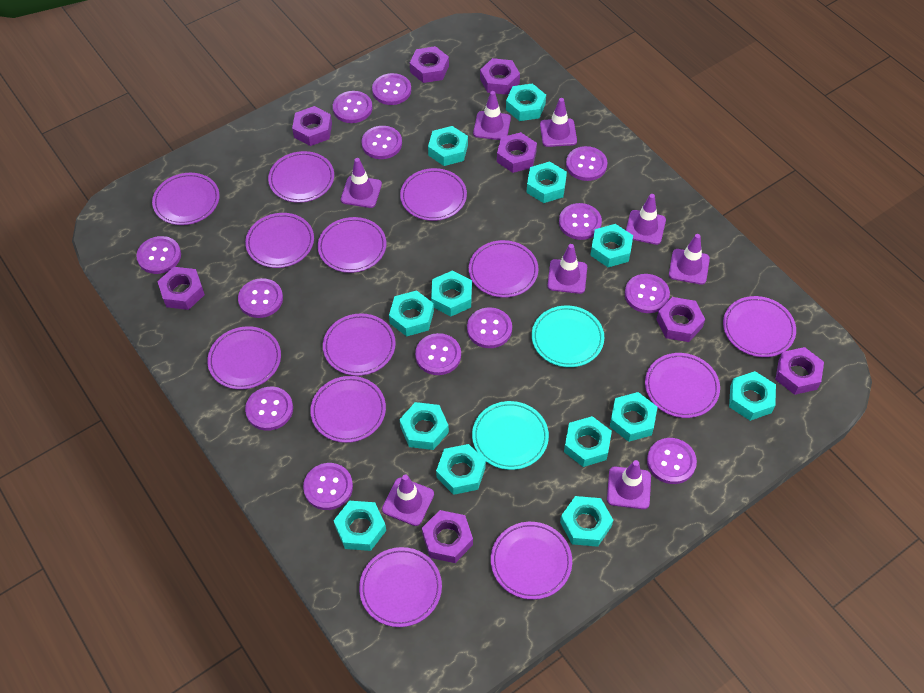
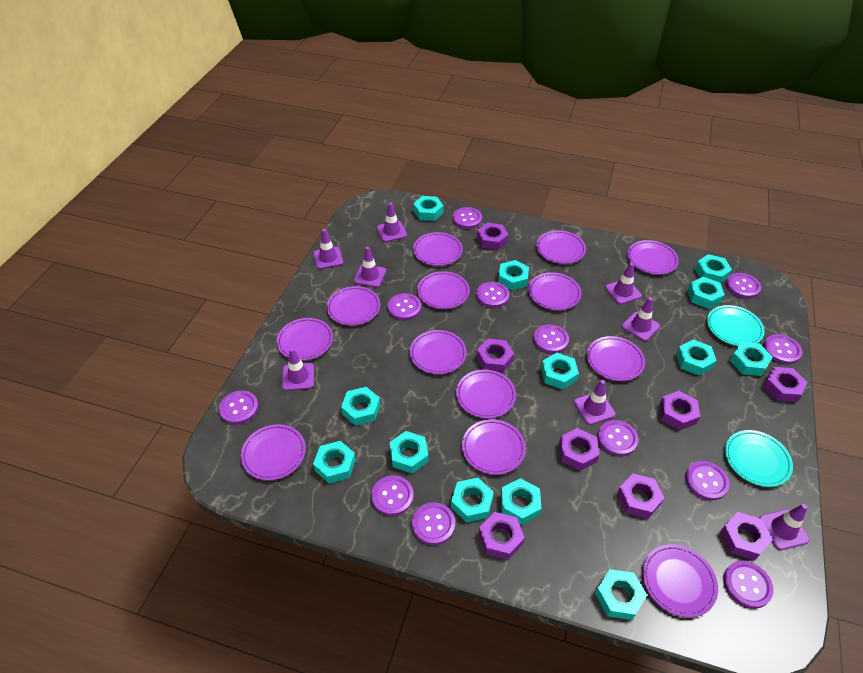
purple button: [136,236,181,274] [238,278,283,318] [245,387,293,431] [303,463,353,510] [333,91,372,123] [361,126,402,159] [372,73,411,105] [415,333,461,375] [467,307,512,348] [559,203,602,240] [566,146,607,181] [625,274,670,313] [647,438,697,484] = 13 -> [219,390,259,424] [371,475,414,516] [388,293,421,320] [412,502,455,545] [453,207,482,229] [476,282,510,308] [533,324,569,354] [598,420,639,456] [685,461,730,501] [724,561,774,609] [726,273,761,298] [763,334,802,364] = 12

